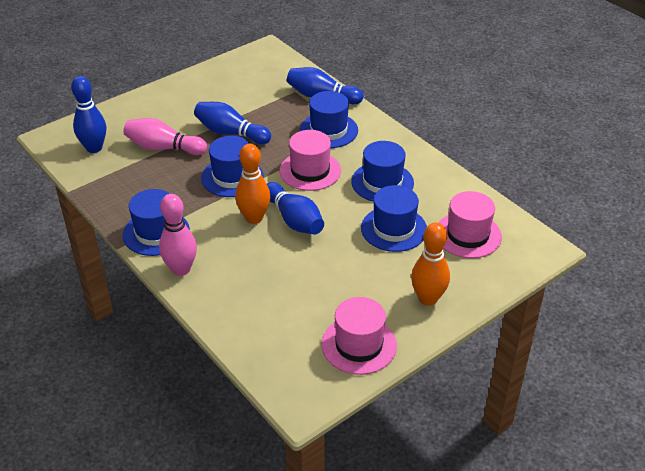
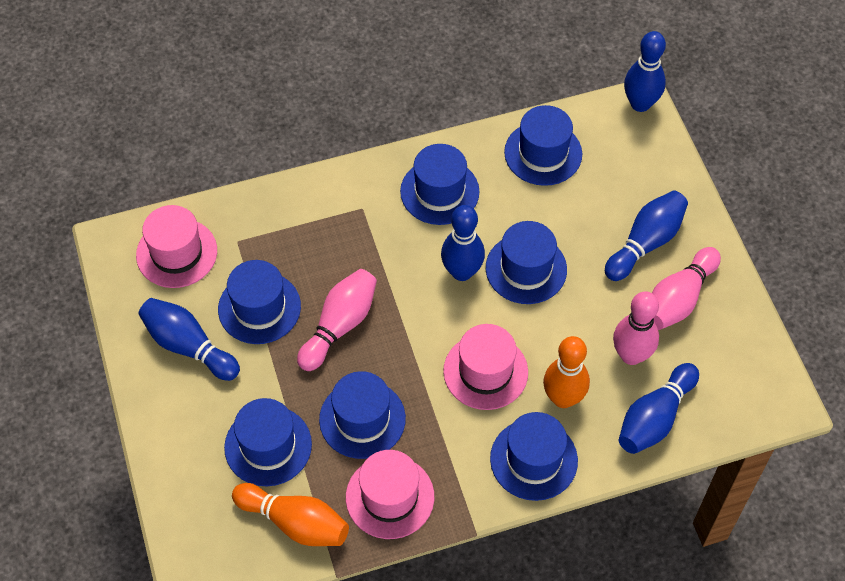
blue bowling pin: [71,76,106,153] [194,102,271,144] [267,182,324,235] [287,67,363,104] = 4 -> [138,298,240,381] [441,205,485,281] [605,190,688,281] [619,363,699,454] [624,31,666,112] = 5
blue hat: [123,189,190,256] [201,136,263,197] [300,91,358,148] [351,141,414,202] [361,185,427,252] = 5 -> [218,260,301,344] [224,398,312,486] [319,371,406,459] [400,144,480,225] [486,221,567,304] [490,412,578,501] [504,105,582,186] = 7
pink bowling pin: [123,118,207,155] [159,194,197,276] = 2 -> [297,269,377,371] [613,291,659,365] [652,247,721,330] = 3

